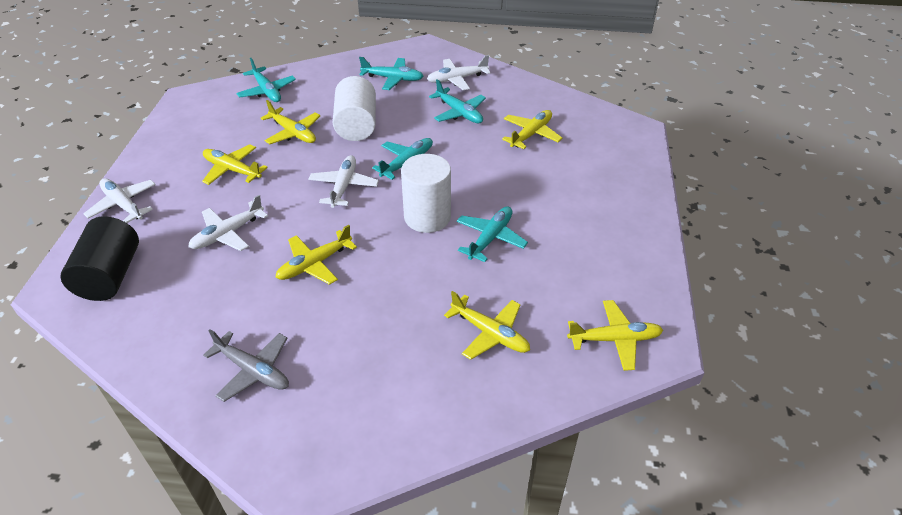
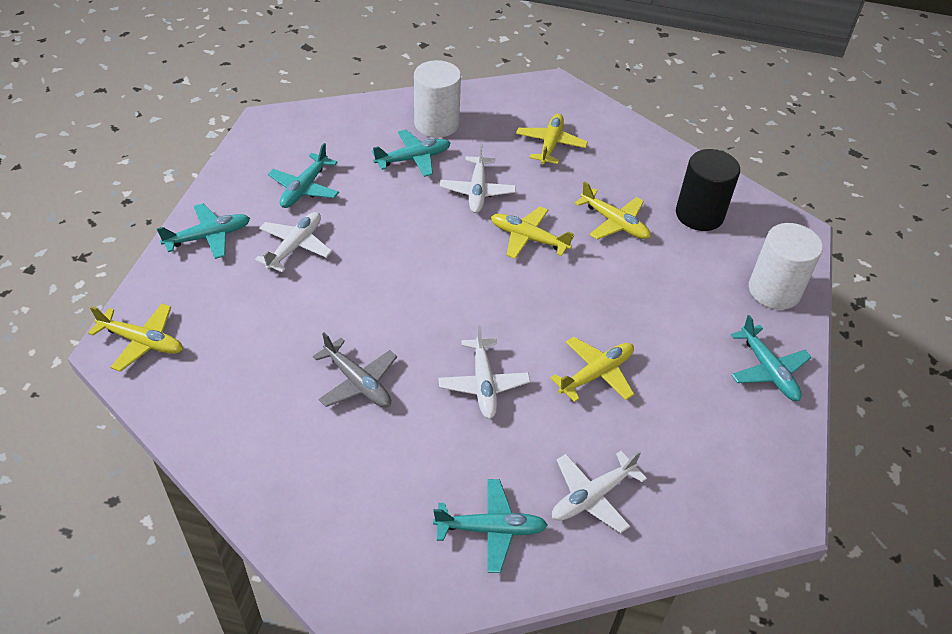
yellow plane: [202,144,268,185] [261,100,320,144] [275,225,357,285] [444,291,530,360] [502,110,563,149] [567,300,663,371] = 6 -> [88,304,183,372] [491,207,574,259] [516,113,588,164] [551,337,634,402] [575,181,650,240] = 5

